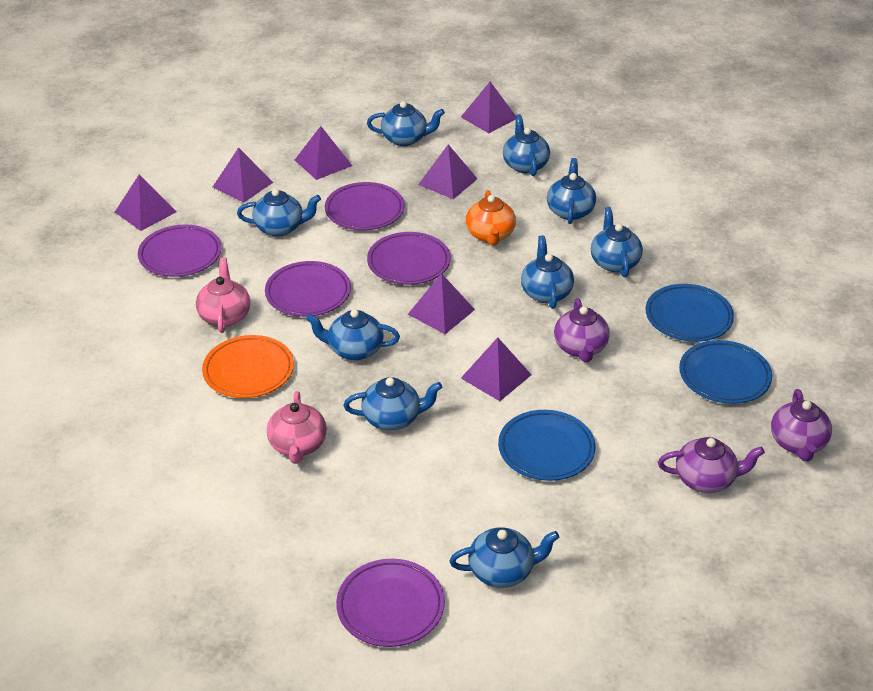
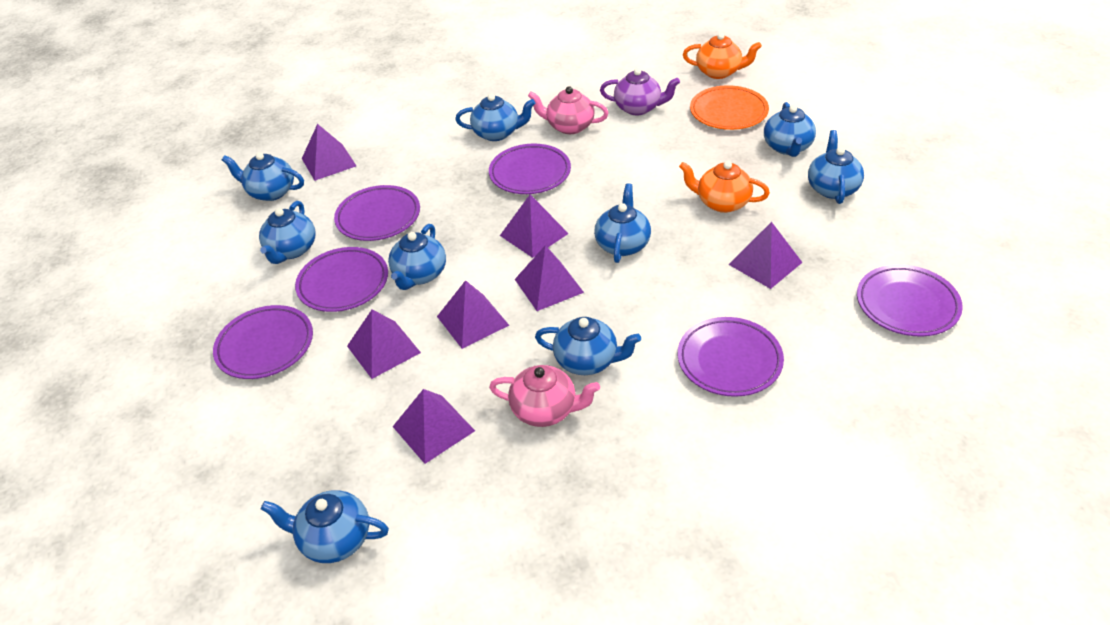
blue plate: [498,410,595,481] [646,284,734,342] [679,340,772,404] = 3 -> none = 0
orange teapot: [466,190,516,245] = 1 -> [679,161,770,213] [683,33,762,79] = 2
purple plate: [138,224,222,277] [265,261,351,317] [325,182,404,230] [336,559,445,647] [367,232,451,285] = 5 -> [213,305,313,379] [295,247,388,312] [334,185,420,241] [489,144,571,194] [678,317,784,397] [857,265,963,337] = 6
purple teapot: [554,298,610,362] [658,437,765,493] [771,389,832,461] = 3 -> [600,68,680,115] = 1

